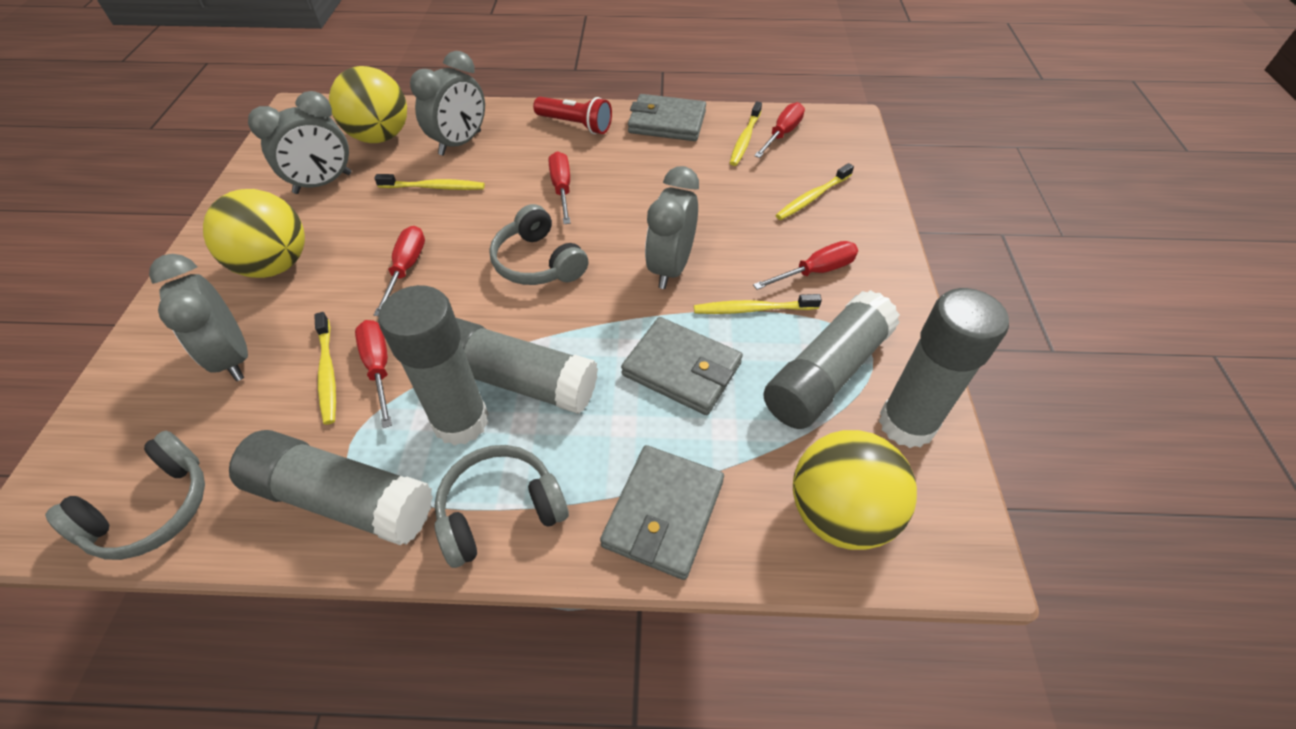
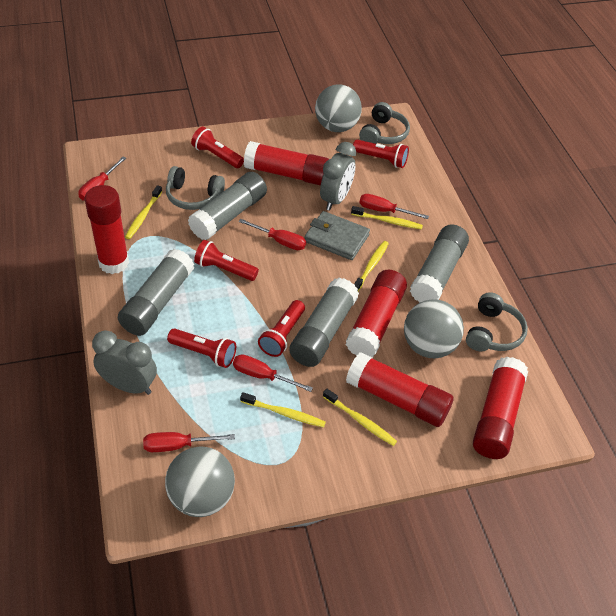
grey ball: none = 0 -> [165,446,235,517] [315,85,362,132] [404,299,464,358] = 3
grey clock: [149,254,248,381] [248,91,351,194] [410,51,485,156] [645,166,699,289] = 4 -> [92,330,157,395] [320,142,356,211] = 2
grey glue stick: [229,430,433,545] [378,285,488,446] [455,317,598,414] [763,290,900,429] [879,288,1009,448] = 5 -> [118,249,194,336] [188,172,267,240] [289,278,359,367] [410,224,469,303] = 4
grey wallet: [600,445,724,580] [621,317,743,415] [628,94,706,141] = 3 -> [305,211,370,260] = 1
red flashlight: [533,97,612,134] = 1 -> [167,329,236,368] [191,127,244,168] [194,240,259,281] [258,300,305,357] [353,139,409,168] = 5
red glue stick: none = 0 -> [85,185,129,274] [244,141,329,186] [346,270,407,357] [346,352,454,427] [473,357,528,459] = 5
yellow ball: [203,189,305,278] [329,66,407,143] [793,430,917,550] = 3 -> none = 0

